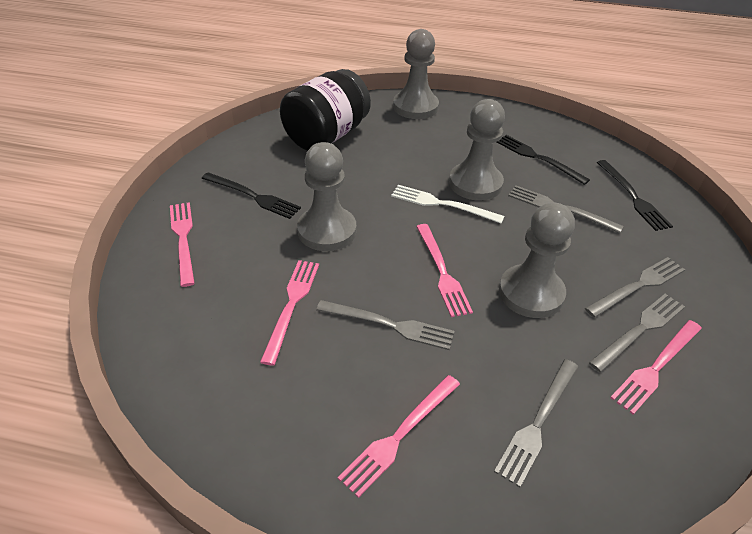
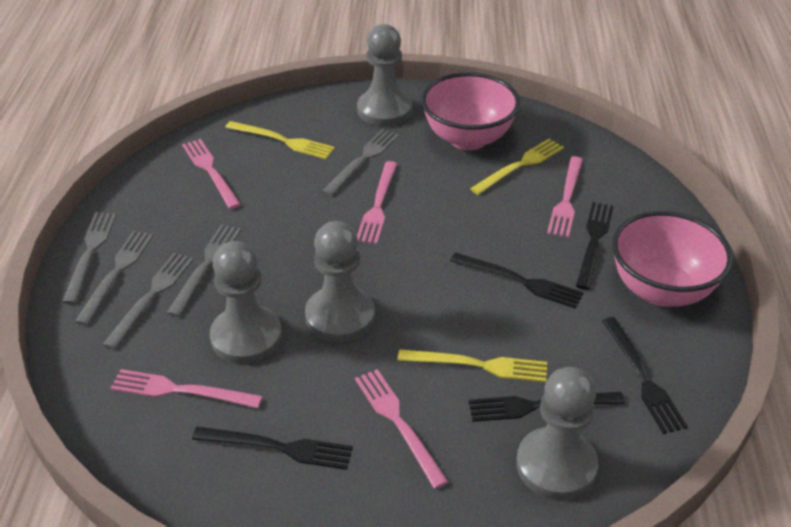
black fork: [201,172,301,219] [497,135,590,185] [597,160,673,231] = 3 -> [192,426,353,470] [450,252,584,309] [469,392,625,422] [576,202,614,290] [602,317,688,434] = 5
black jar: [280,69,371,151] = 1 -> none = 0
pink bowl: none = 0 -> [421,72,520,150] [612,211,733,307] = 2
white fork: [391,185,504,223] = 1 -> none = 0
yellow fork: none = 0 -> [225,121,335,159] [397,349,547,382] [470,139,564,195] = 3

